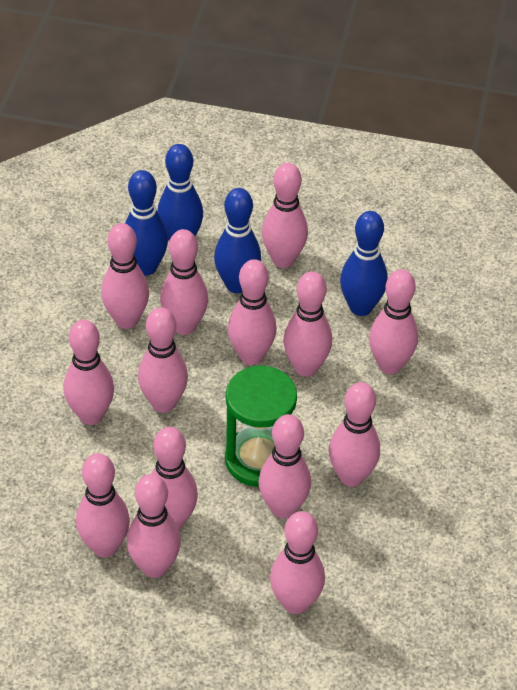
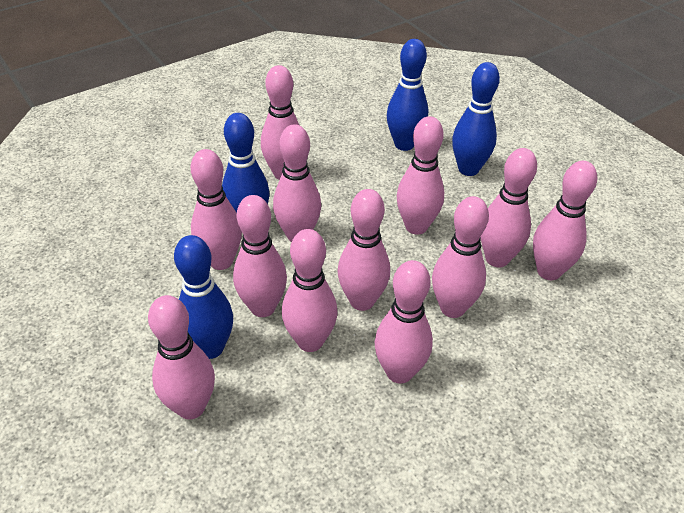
green hourglass: [225,366,297,487] = 1 -> none = 0
pink bowling pin: [64,320,114,425] [76,453,130,557] [101,223,149,329] [127,474,181,578] [138,307,188,413] [151,427,198,529] [160,229,208,335] [228,259,277,365] [259,414,311,519] [262,163,308,268] [270,511,325,614] [283,271,332,377] [329,382,380,487] [369,269,418,374] = 14 -> [148,295,215,419] [191,149,242,270] [233,195,287,317] [261,65,300,180] [273,124,321,242] [282,229,338,352] [338,189,390,311] [375,260,433,384] [397,116,444,235] [432,196,489,318] [481,148,537,267] [533,161,597,280] = 12

